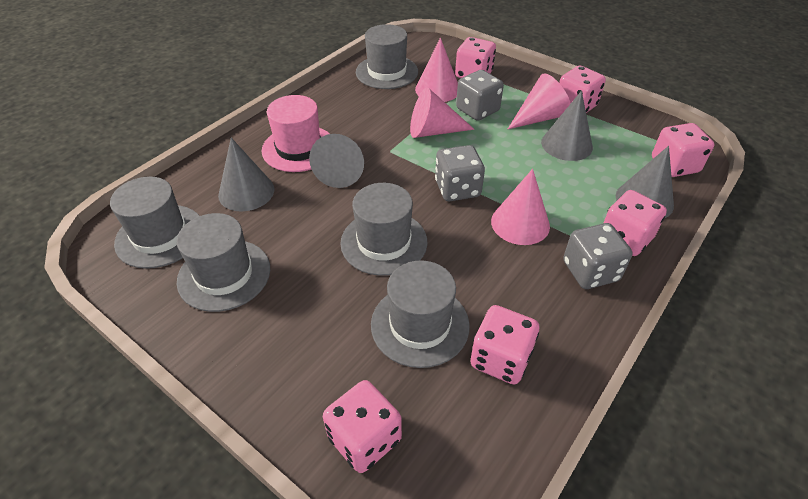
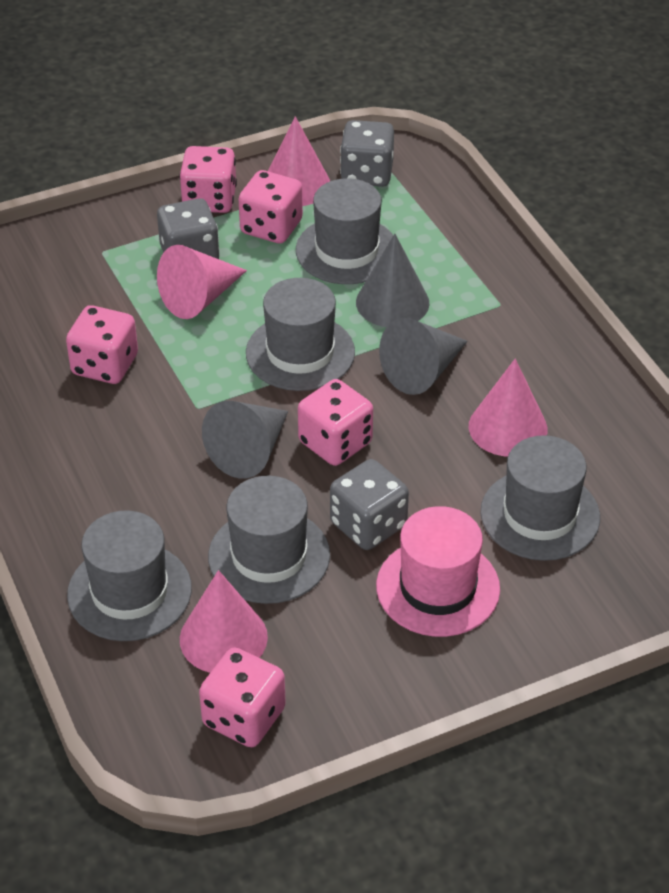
grey cone: [218,138,275,212] [309,134,364,188] [541,91,593,161] [616,146,674,218] = 4 -> [202,401,288,479] [356,234,429,327] [379,318,468,395] = 3
pink dice: [323,380,402,473] [455,37,496,78] [470,305,539,385] [559,66,606,113] [604,190,667,256] [652,123,714,177] = 6 -> [66,305,138,384] [179,146,237,213] [199,647,286,747] [239,170,303,244] [298,379,373,466] = 5

